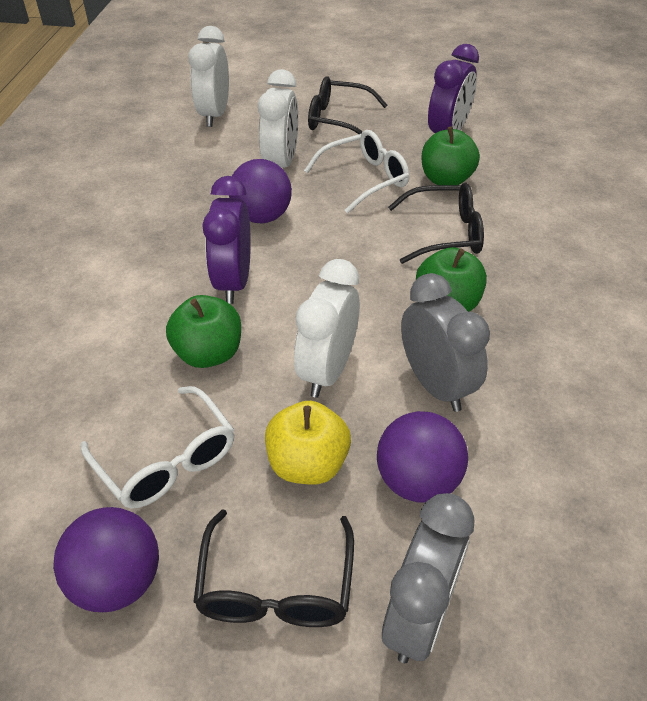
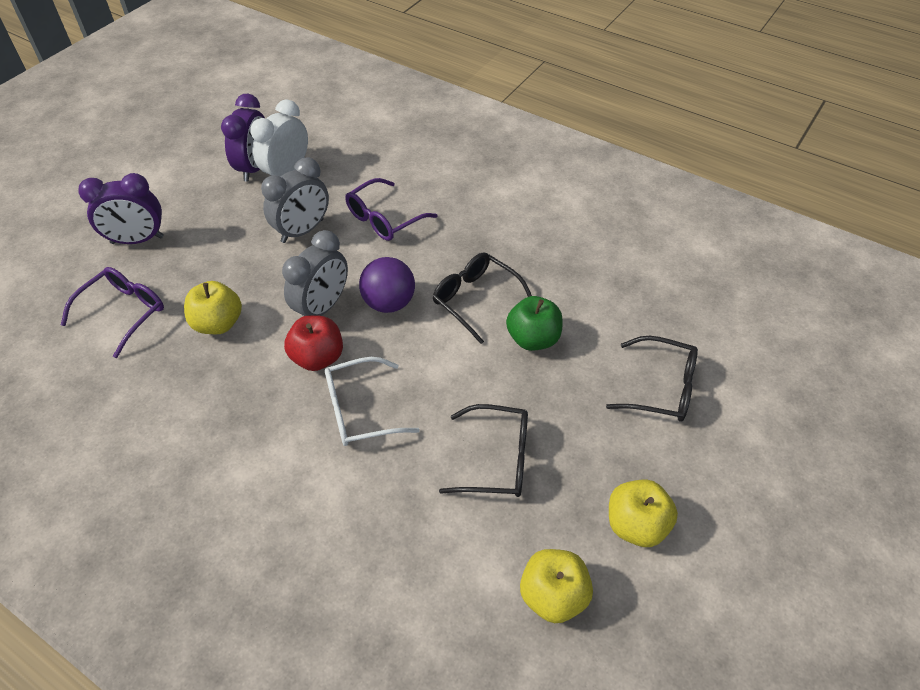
green apple: [166,295,241,368] [416,247,487,312] [422,126,480,185] = 3 -> [506,296,563,351] = 1
purple ball: [53,507,159,612] [229,159,292,223] [377,411,468,503] = 3 -> [359,257,415,313] = 1
purple glasses: none = 0 -> [61,267,164,358] [345,178,437,241] = 2
red apple: none = 0 -> [284,315,343,371] = 1
white clock: [188,26,229,127] [258,69,298,168] [294,259,360,398] = 3 -> [250,100,308,176] = 1
white glasses: [81,386,234,509] [304,130,409,213] = 2 -> [325,357,420,446] = 1
yellow apple: [265,401,351,485] = 1 -> [184,281,242,334] [520,549,593,623] [609,479,678,547] = 3

